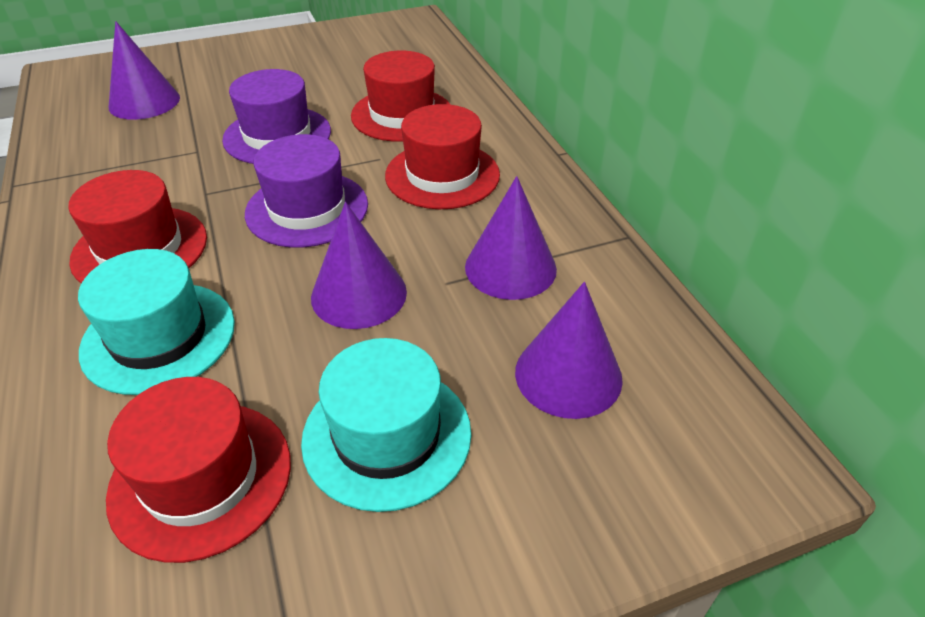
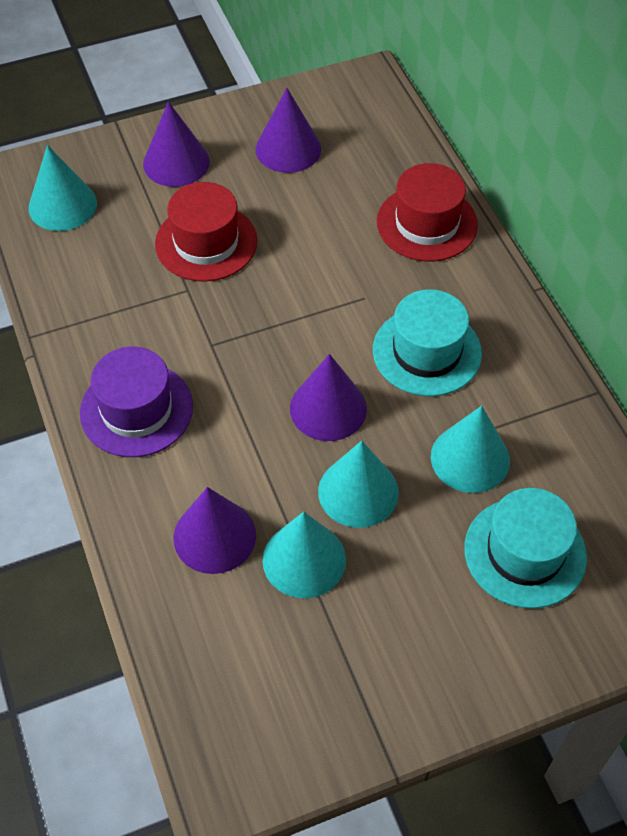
purple hat: [222,69,331,164] [245,134,368,248] = 2 -> [80,347,193,457] = 1
red hat: [68,170,207,283] [106,377,291,563] [351,51,451,142] [385,104,500,209] = 4 -> [155,182,257,282] [377,163,478,262] = 2
turquoise cone: none = 0 -> [28,145,97,231] [262,512,346,598] [318,441,399,528] [431,406,510,493] = 4

